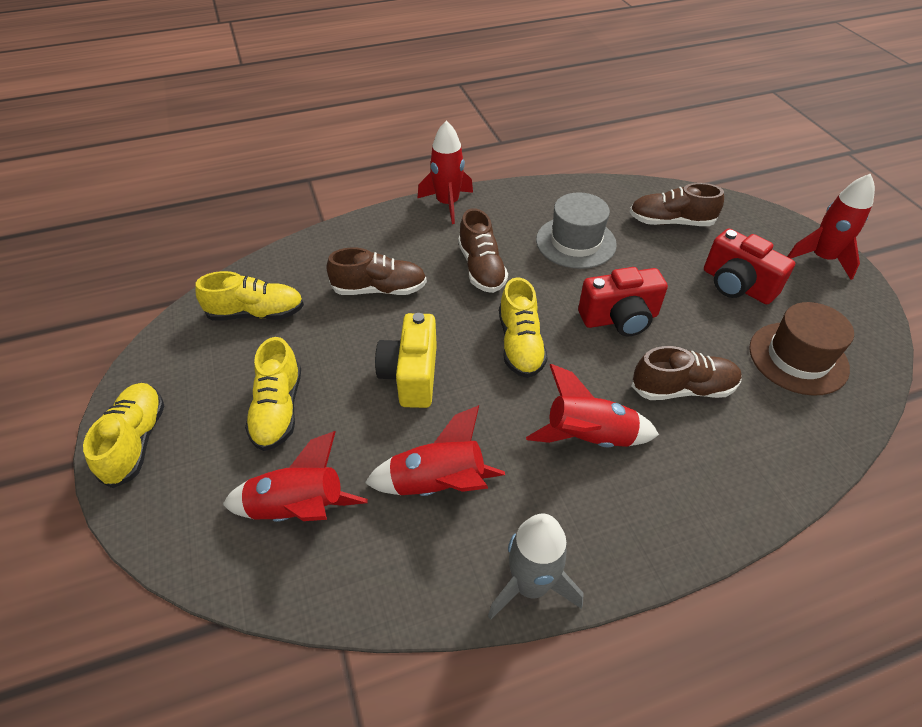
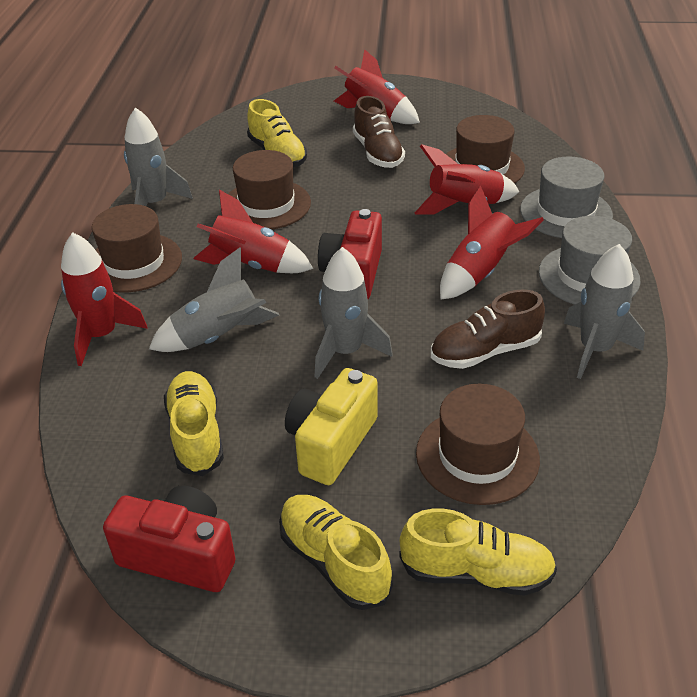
brown hat: [749,302,854,396] = 1 -> [92,204,182,293] [229,150,311,229] [416,384,540,505] [446,115,525,184] = 4
brown shoe: [327,247,427,295] [458,208,508,293] [630,183,724,226] [631,346,742,400] = 4 -> [353,96,405,168] [431,289,545,369] = 2
grey hat: [536,192,617,269] = 1 -> [520,156,613,238] [539,216,641,305] = 2
grey rocket: [488,514,584,620] = 1 -> [124,107,193,206] [149,247,279,352] [315,247,393,379] [564,244,645,379] = 4

